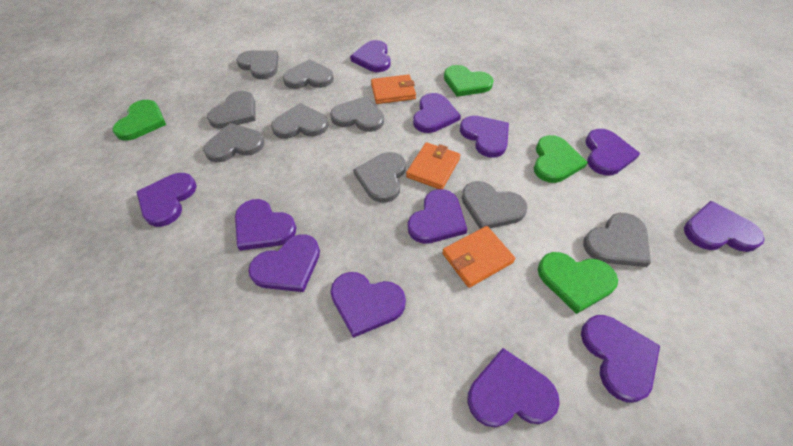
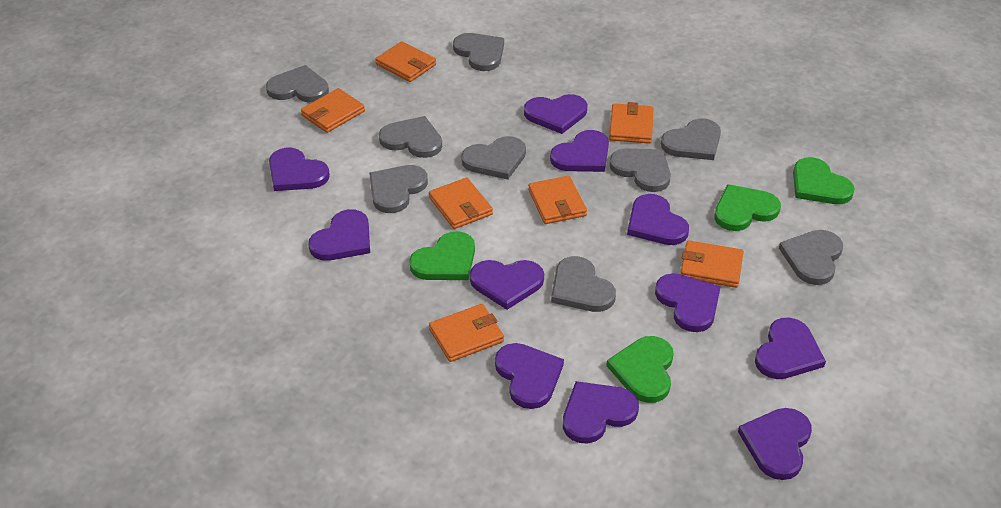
orange wallet: [371,74,416,104] [406,142,460,189] [442,226,515,288] = 3 -> [301,88,365,133] [375,41,436,82] [429,178,493,229] [429,304,504,362] [528,176,587,224] [609,102,654,144] [680,240,744,288] = 7
purple heart: [137,173,197,227] [235,199,296,251] [248,234,320,292] [330,272,406,338] [350,40,391,72] [408,189,467,244] [413,93,461,133] [460,116,509,158] [467,348,560,427] [581,315,660,402] [585,129,640,175] [684,201,765,252] = 12 -> [269,148,330,191] [308,209,370,261] [470,260,544,310] [495,343,564,409] [524,94,587,134] [550,130,609,172] [563,381,639,443] [627,194,689,245] [655,273,721,332] [738,408,812,480] [755,318,826,379] = 11

